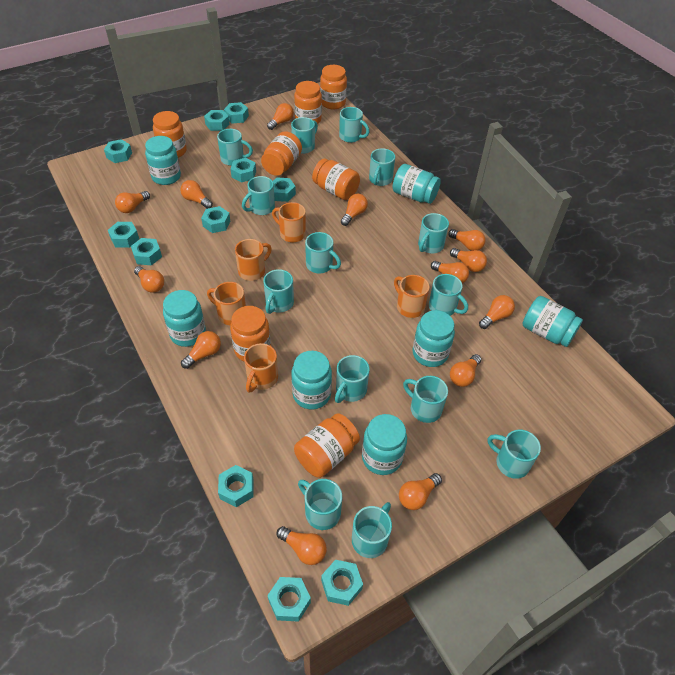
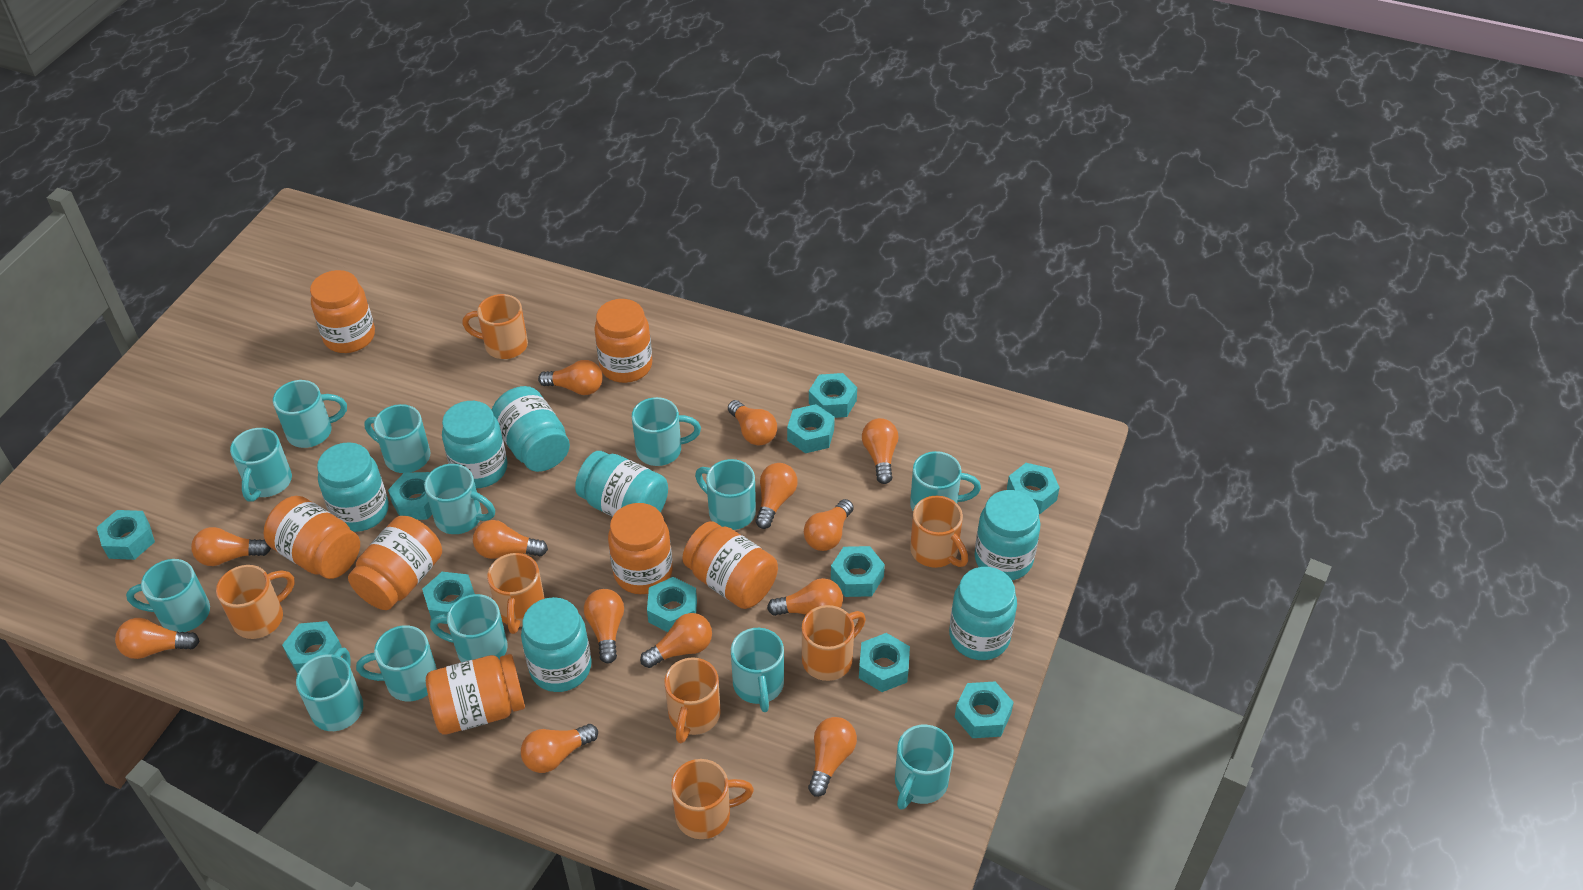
orange mug: [207,282,246,325] [235,239,272,281] [244,343,278,392] [272,202,306,243] [394,275,429,318] = 5 -> [216,565,295,639] [462,294,528,359] [487,553,545,634] [664,658,721,743] [671,759,754,839] [802,605,866,681] [910,496,968,568] = 7
turquoise mug: [217,129,253,166] [242,176,275,215] [263,269,294,314] [291,117,318,154] [298,479,342,530] [305,232,341,274] [335,355,370,403] [339,107,369,143] [352,502,392,558] [369,148,395,186] [403,376,448,423] [418,213,449,254] [429,274,468,316] [488,429,541,479] = 14 -> [126,559,210,632] [230,428,292,502] [273,380,347,448] [296,648,363,731] [356,625,437,701] [364,404,430,473] [424,464,495,534] [430,594,508,662] [632,397,701,466] [695,459,756,530] [731,628,784,712] [895,724,954,809] [910,451,981,511] = 13

